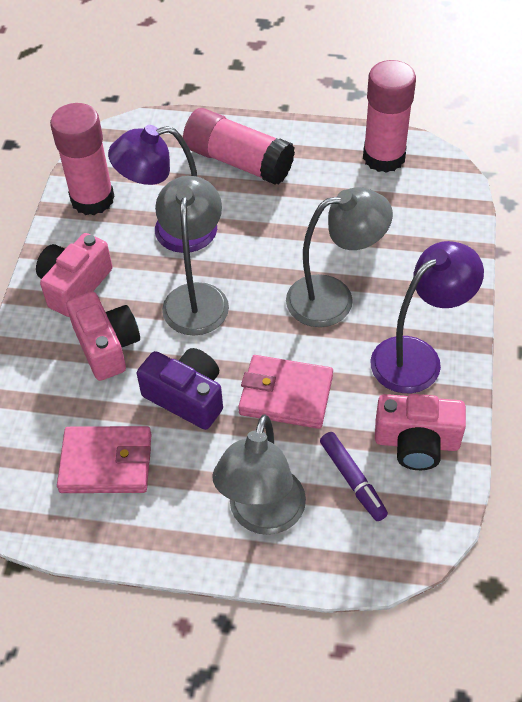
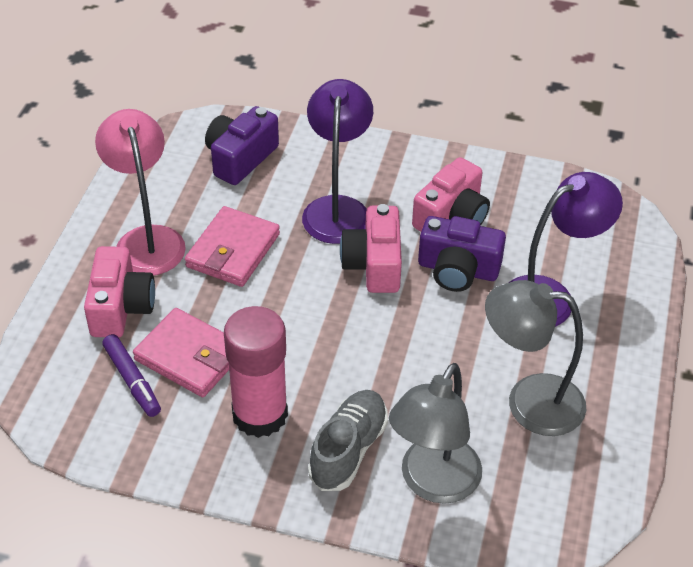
grey lamp: [155,176,229,336] [213,415,306,535] [286,187,393,327] = 3 -> [389,363,482,504] [485,280,586,436] = 2
grey shoe: none = 0 -> [308,390,388,491] = 1
pink glue stick: [50,103,115,215] [183,108,295,185] [363,60,416,173] = 3 -> [224,306,288,438] = 1
pink lamp: none = 0 -> [95,109,186,275] = 1
purple camera: [137,348,223,430] = 1 -> [205,106,279,185] [418,216,506,292] = 2

